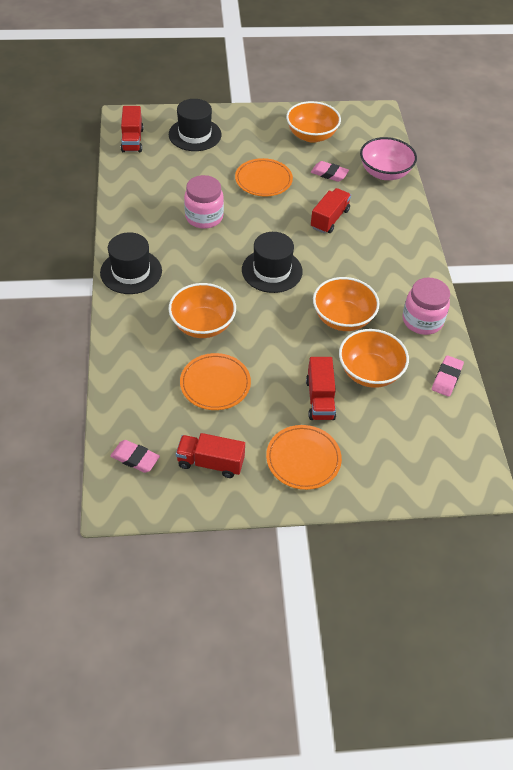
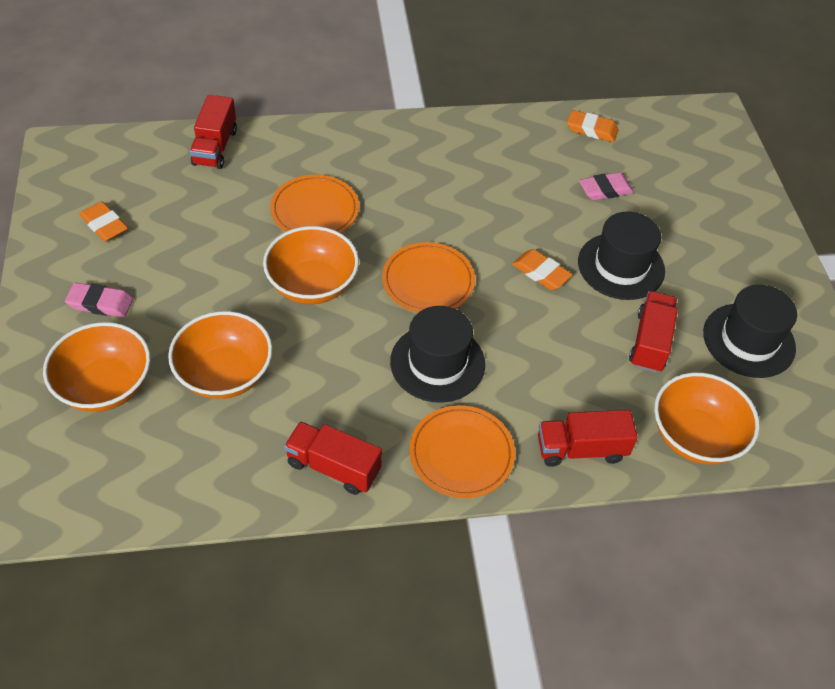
orange eraser: none = 0 -> [79,201,128,242] [512,249,572,290] [567,110,619,142] = 3
pink bowl: [360,137,417,180] = 1 -> none = 0
pink eraser: [110,440,160,473] [311,161,349,182] [432,355,464,397] = 3 -> [65,283,133,317] [579,172,634,201] = 2
pink jar: [184,175,224,229] [403,277,450,335] = 2 -> none = 0

